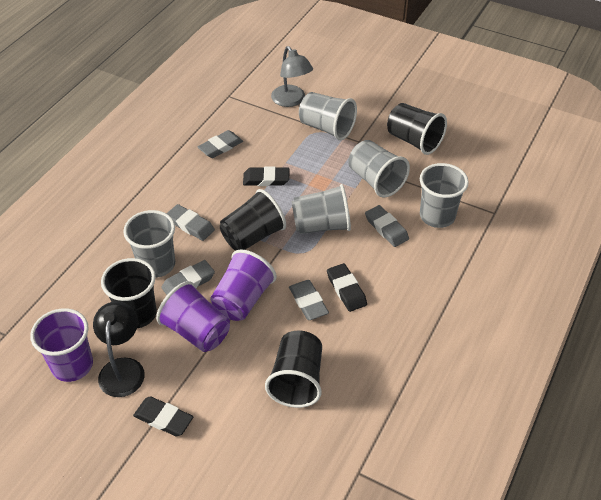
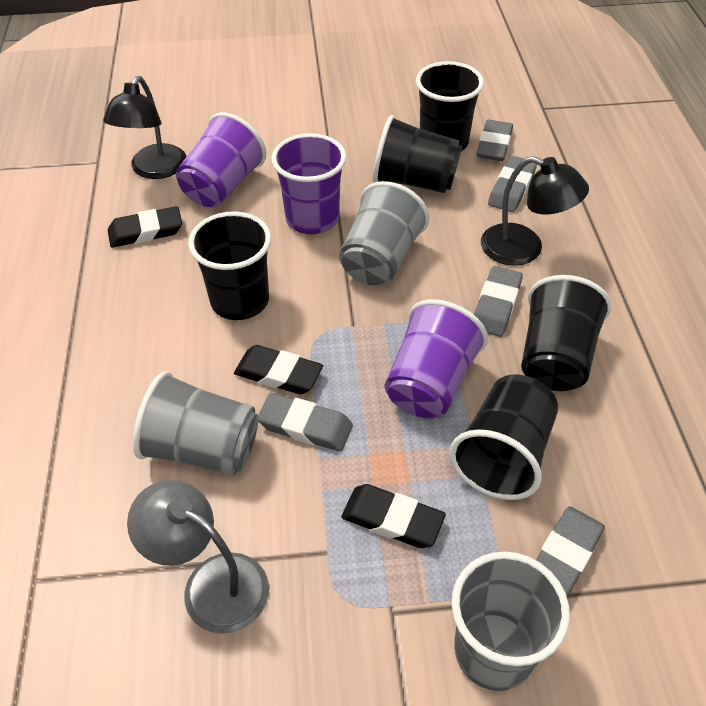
black cup: [101,258,157,328] [220,189,286,251] [265,331,322,408] [387,103,447,155] = 4 -> [188,211,271,320] [373,115,462,193] [416,61,484,151] [449,375,558,500] [521,275,611,391] = 5
black lamp: [93,301,145,397] = 1 -> [103,76,187,179] [481,156,589,266] = 2
grey cup: [123,210,175,278] [291,184,351,234] [299,92,357,140] [348,140,410,198] [420,163,469,228] = 5 -> [133,371,258,475] [339,181,429,285] [451,551,570,691] = 3

